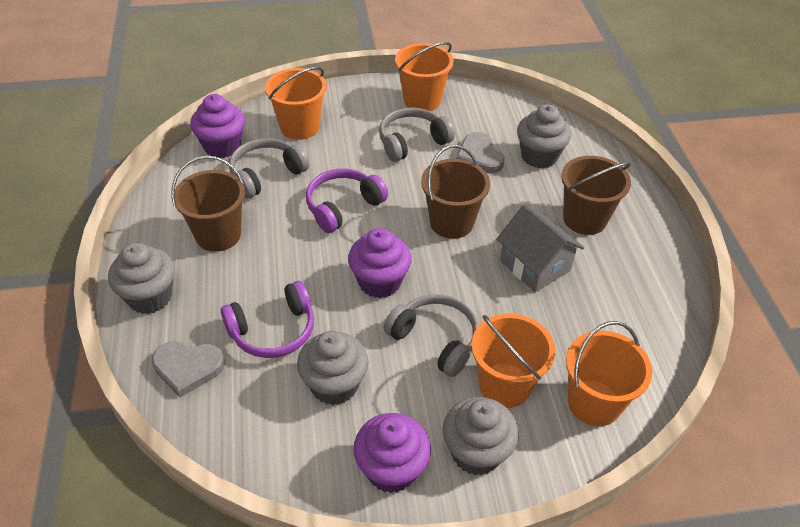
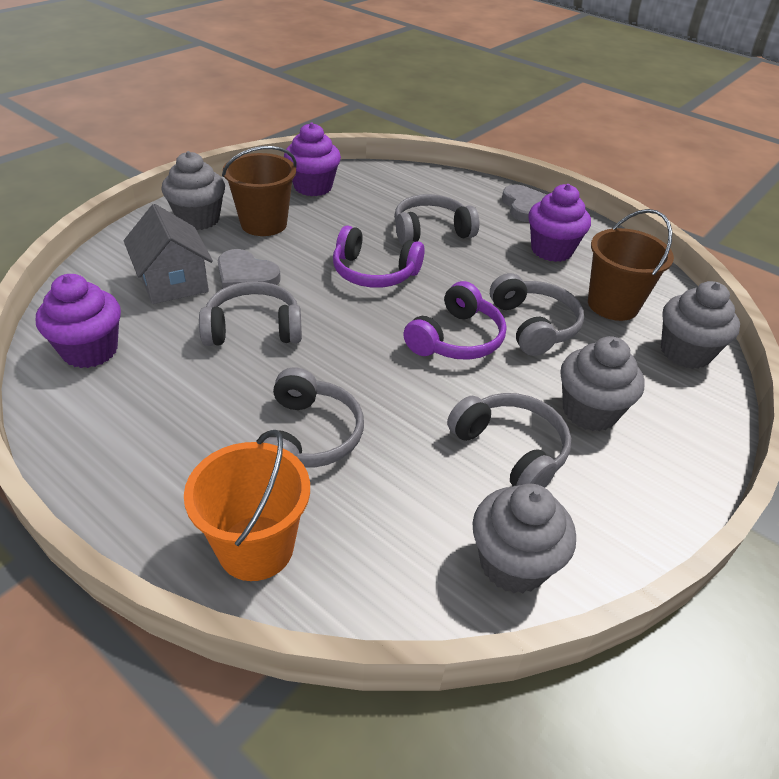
brown bucket: [171,156,245,252] [421,145,490,239] [561,156,631,235] = 3 -> [222,146,297,236] [588,209,674,321] = 2
grey headphones: [229,138,309,198] [379,108,455,162] [383,294,479,377] = 3 -> [199,281,302,346] [256,367,364,468] [394,194,479,245] [447,393,571,488] [490,273,584,356] = 5
orange bucket: [265,67,327,140] [395,42,454,111] [471,313,555,408] [566,321,652,426] = 4 -> [184,430,310,581] = 1

